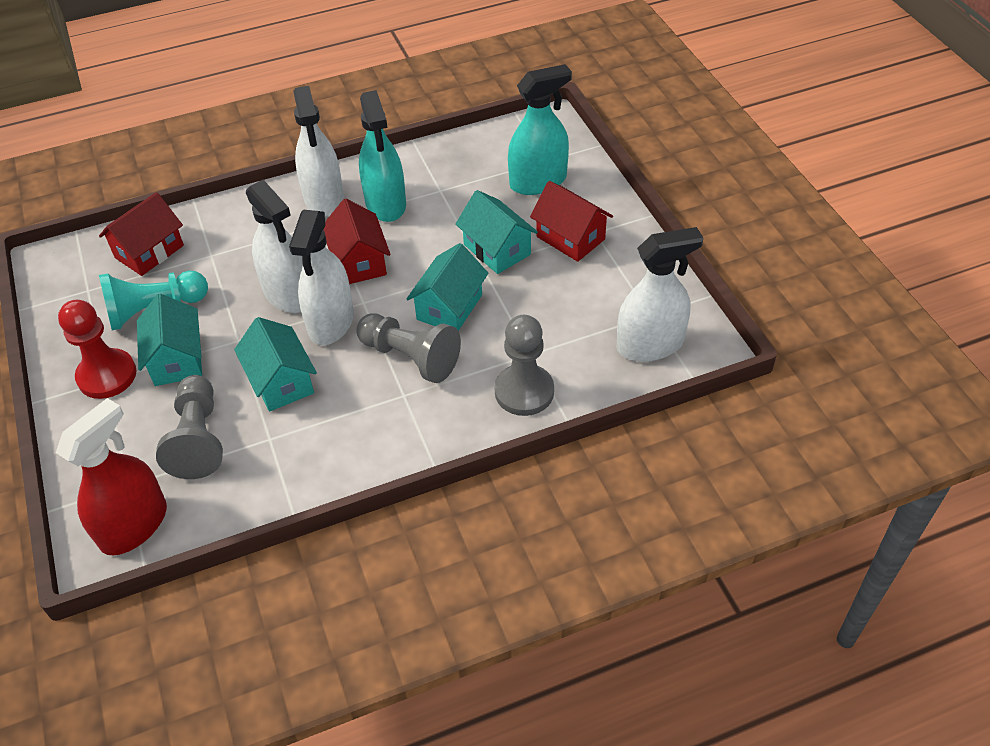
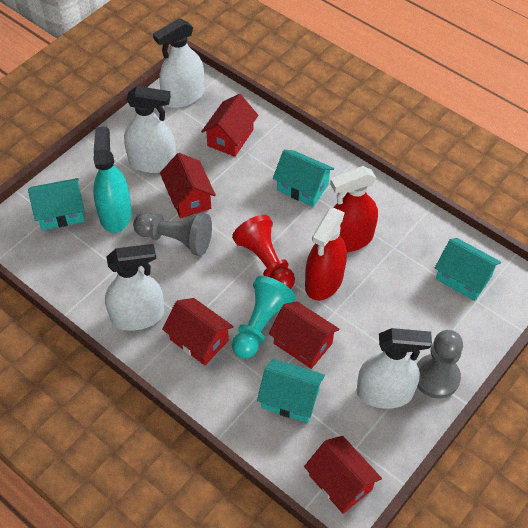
grey pawn: [156,375,223,479] [356,313,461,383] [494,315,554,416] = 3 -> [133,212,212,256] [417,330,463,399] = 2
red house: [99,192,184,276] [324,199,390,284] [530,181,613,262] = 3 -> [160,153,216,218] [162,298,234,365] [201,94,258,157] [269,301,340,369] [304,436,382,514] = 5
red spray bottle: [56,398,167,555] = 1 -> [305,208,347,300] [330,166,378,252] = 2
turquoise spray bottle: [359,90,406,222] [508,64,572,195] = 2 -> [93,127,132,233] = 1

